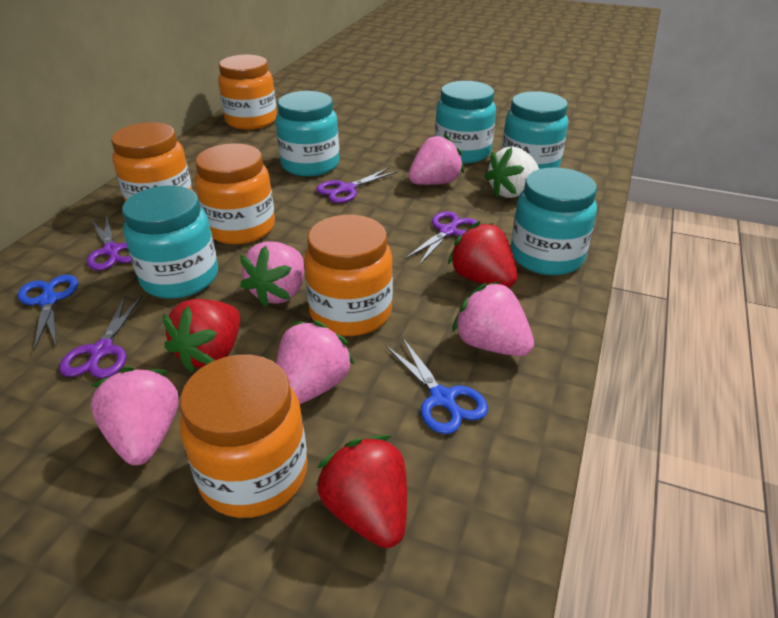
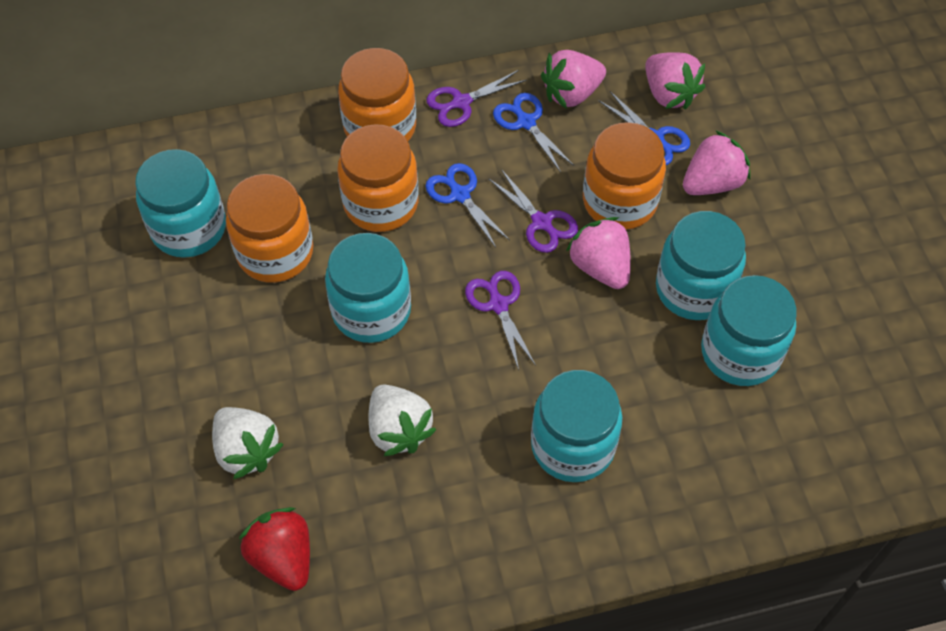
blue scissors: [18,275,78,351] [386,338,488,434] = 2 -> [426,163,510,247] [493,93,574,172] [598,91,690,165] = 3
orange jar: [111,122,193,201] [180,355,308,518] [195,143,275,244] [218,55,277,130] [304,215,393,336] = 5 -> [226,174,313,283] [337,124,419,232] [338,48,416,141] [583,122,666,230] = 4
pink strawberry: [91,366,179,465] [240,241,304,307] [276,321,355,404] [409,134,464,185] [452,281,534,356] = 5 -> [541,50,606,109] [566,217,631,289] [645,53,705,110] [683,130,750,195] = 4
purple scissors: [59,296,142,378] [87,214,132,271] [316,168,398,203] [405,211,478,265] = 4 -> [426,70,527,127] [465,271,536,370] [488,169,578,253] = 3
red strawberry: [162,299,240,372] [316,435,407,548] [448,221,517,287] = 3 -> [238,507,310,591] = 1
white strawberry: [484,147,539,198] = 1 -> [212,407,284,480] [369,384,437,457] = 2

